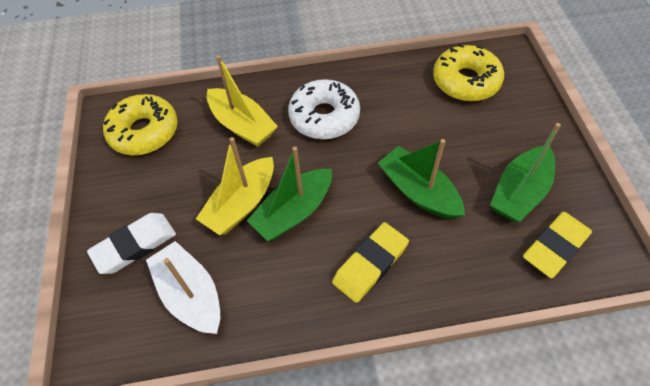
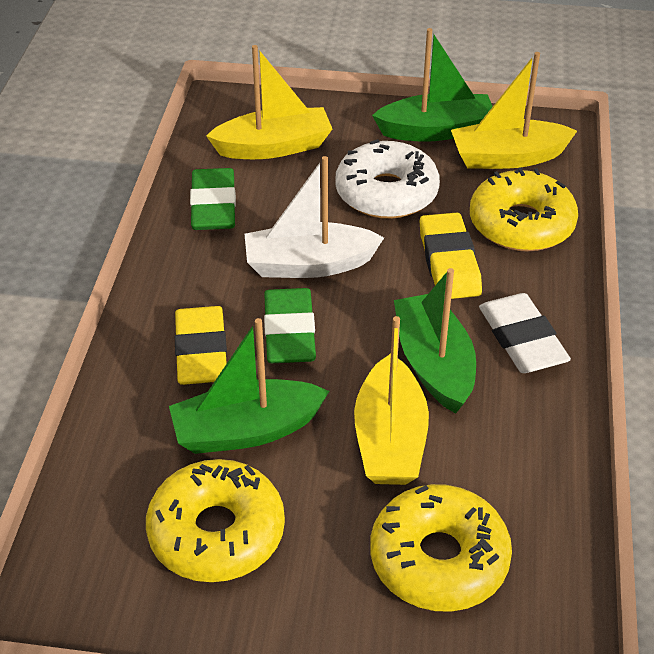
green eraser: none = 0 -> [190,168,236,230] [264,288,316,363] = 2
yellow boat: [196,137,274,235] [207,55,278,147] = 2 -> [206,45,332,159] [354,316,429,485] [451,52,577,169] = 3
yellow donut: [103,94,178,155] [433,43,504,101] = 2 -> [146,459,285,582] [370,484,512,612] [470,167,578,252] = 3

